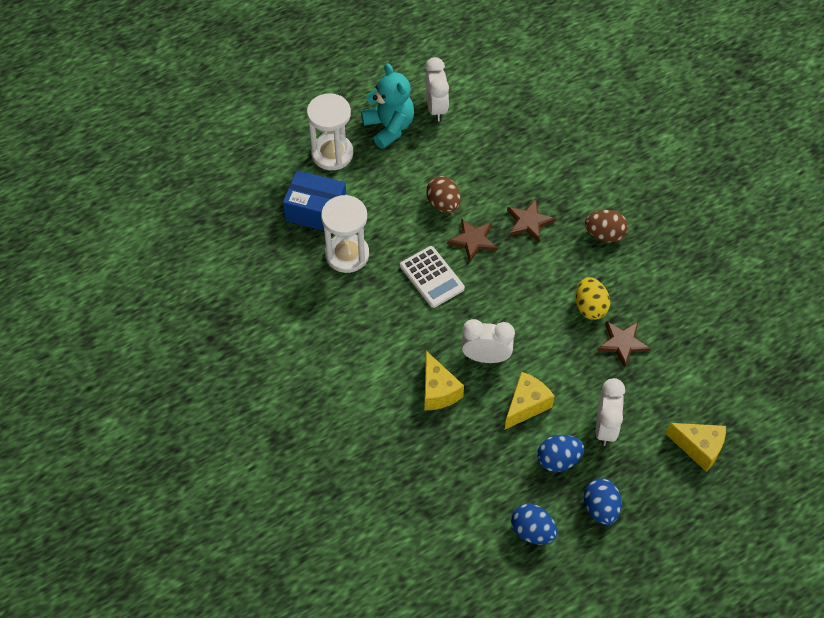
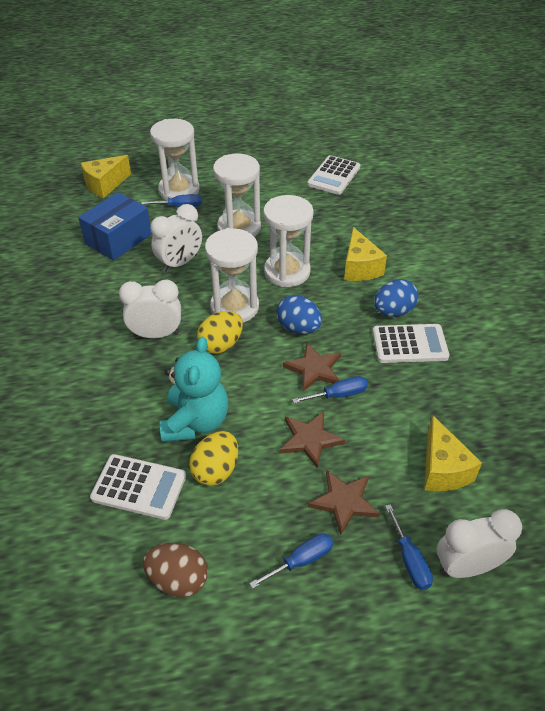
blue egg: [511,504,557,545] [537,435,584,472] [584,478,622,525] = 3 -> [277,295,322,334] [374,279,418,317] = 2
blue screwdriver: none = 0 -> [141,194,202,207] [249,533,333,589] [292,376,368,404] [385,504,433,590] = 4
brown egg: [426,176,461,213] [585,210,628,242] = 2 -> [143,543,208,598] = 1
white calculator: [400,246,465,308] = 1 -> [90,454,186,520] [307,155,360,195] [373,324,449,363] = 3
white hourglass: [307,93,353,170] [321,195,369,273] = 2 -> [150,119,199,201] [205,228,259,323] [213,154,261,237] [263,195,314,287] = 4
yellow egg: [576,277,610,320] = 1 -> [189,431,238,486] [197,311,243,354] = 2

